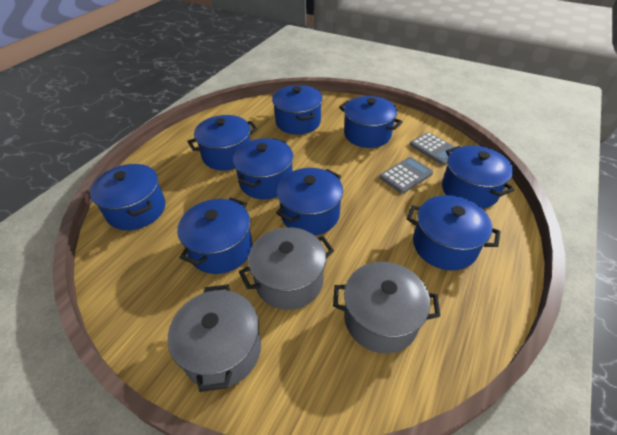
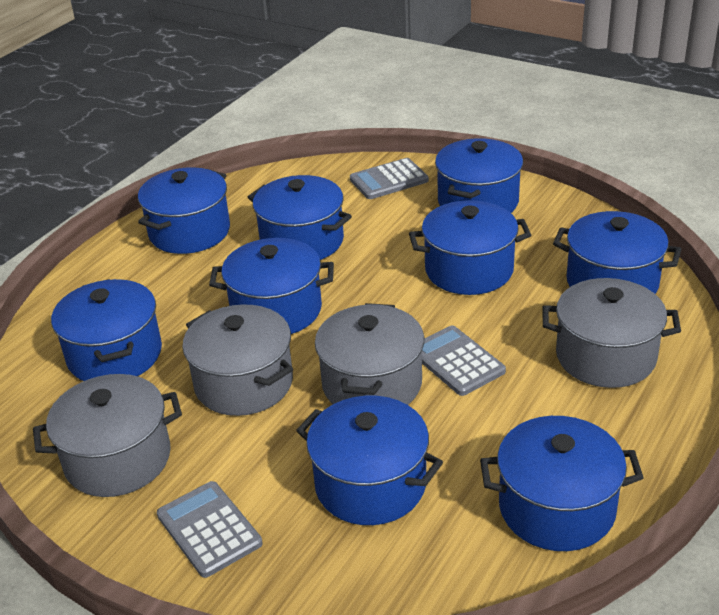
grey calculator: [379,157,433,194] [410,132,454,165] = 2 -> [157,481,262,578] [350,158,429,199] [422,325,506,396] = 3
grey pot: [168,285,261,392] [239,227,334,310] [333,262,440,353] = 3 -> [33,374,182,497] [182,304,293,416] [315,303,424,405] [542,278,681,388] = 4

